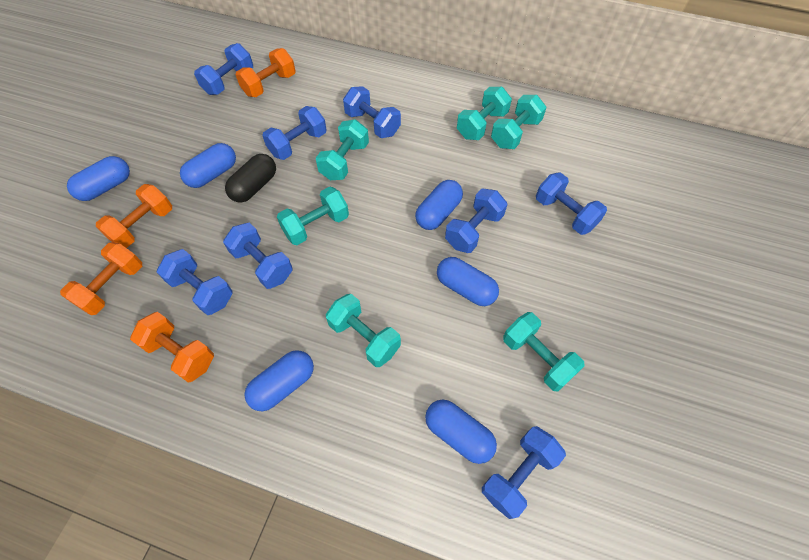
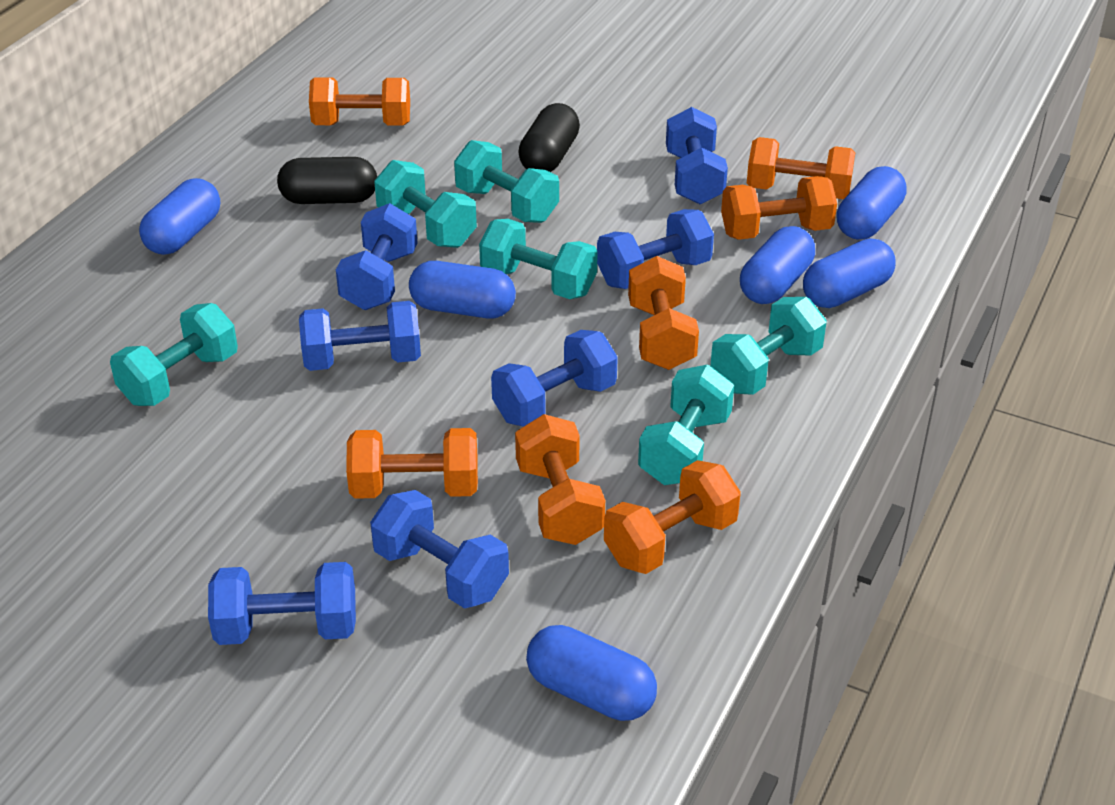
black capsule: [225,154,276,203] = 1 -> [277,157,377,204] [518,103,580,172] = 2
blue dumbbell: [157,249,233,315] [194,43,253,95] [223,223,293,289] [262,106,327,160] [343,86,401,138] [445,189,507,253] [482,426,566,519] [536,172,607,235] = 8 -> [208,562,356,645] [299,301,421,371] [336,203,418,310] [370,490,509,609] [491,330,618,427] [597,209,714,289] [666,107,728,204] = 7
orange dumbbell: [60,242,142,315] [96,184,172,248] [130,312,214,383] [236,48,296,97] = 4 -> [309,78,410,126] [346,428,478,499] [515,414,605,545] [604,460,741,574] [628,256,699,370] [721,176,837,240] [747,137,855,199] = 7

